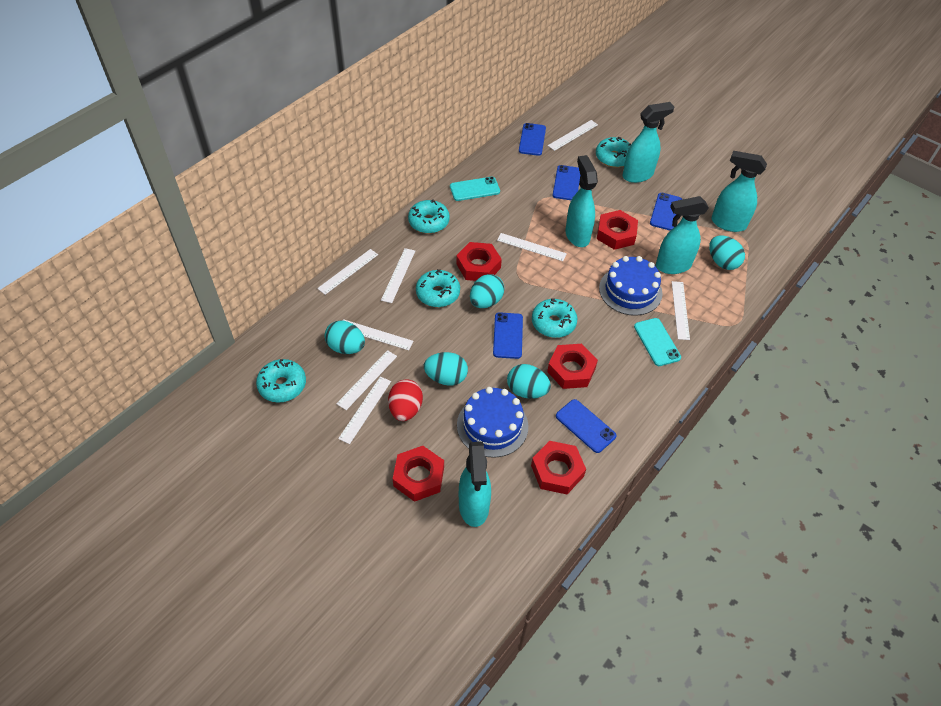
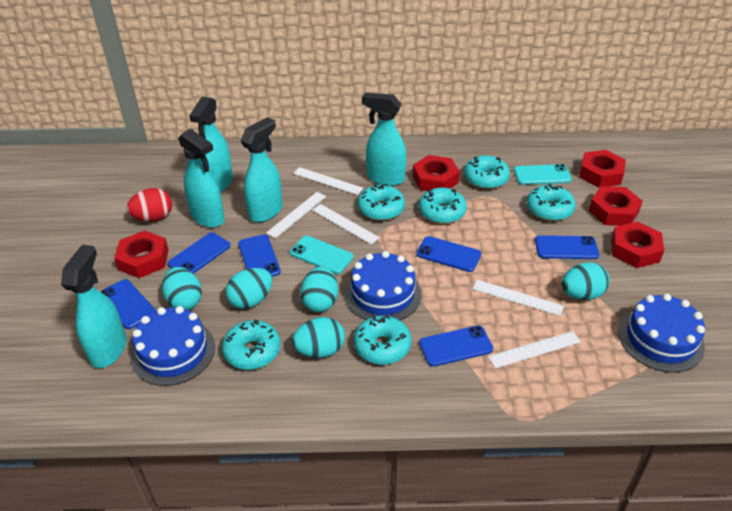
blue cake: [457,387,528,458] [599,256,662,316] = 2 -> [131,306,215,386] [345,251,421,320] [618,294,705,373] = 3
blue phone: [493,312,523,359] [519,123,546,156] [553,165,581,200] [556,399,616,453] [650,193,682,231] = 5 -> [100,279,156,329] [168,232,230,274] [238,235,281,277] [416,236,481,272] [419,325,493,367] [535,235,599,259] = 6
turquoise donut: [256,359,306,402] [408,200,450,234] [416,269,460,307] [532,298,578,338] [596,137,631,168] = 5 -> [222,319,280,370] [354,315,411,365] [358,184,405,221] [419,187,467,224] [464,155,510,189] [527,184,576,221] = 6
white ruler: [317,249,378,295] [336,350,397,410] [338,377,391,444] [342,319,413,350] [381,248,415,303] [497,233,567,261] [548,120,598,151] [672,281,690,340] = 8 -> [266,192,326,238] [293,167,363,195] [312,204,380,244] [473,280,564,316] [488,331,581,368] = 5

